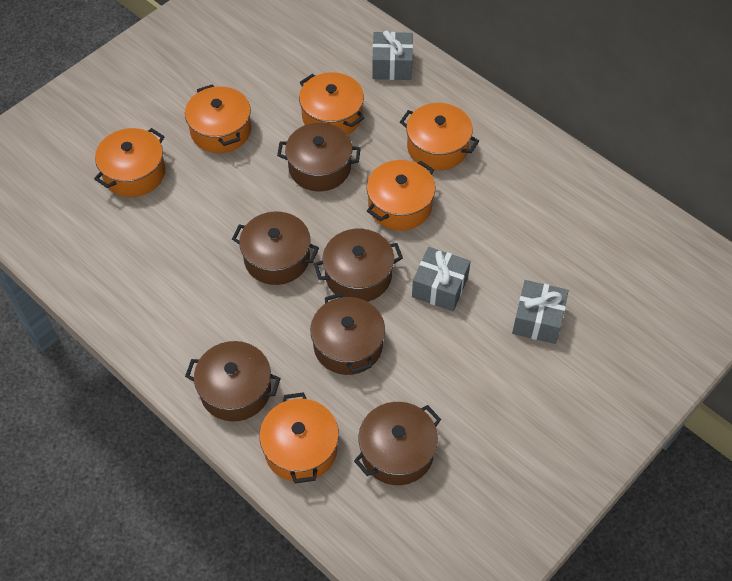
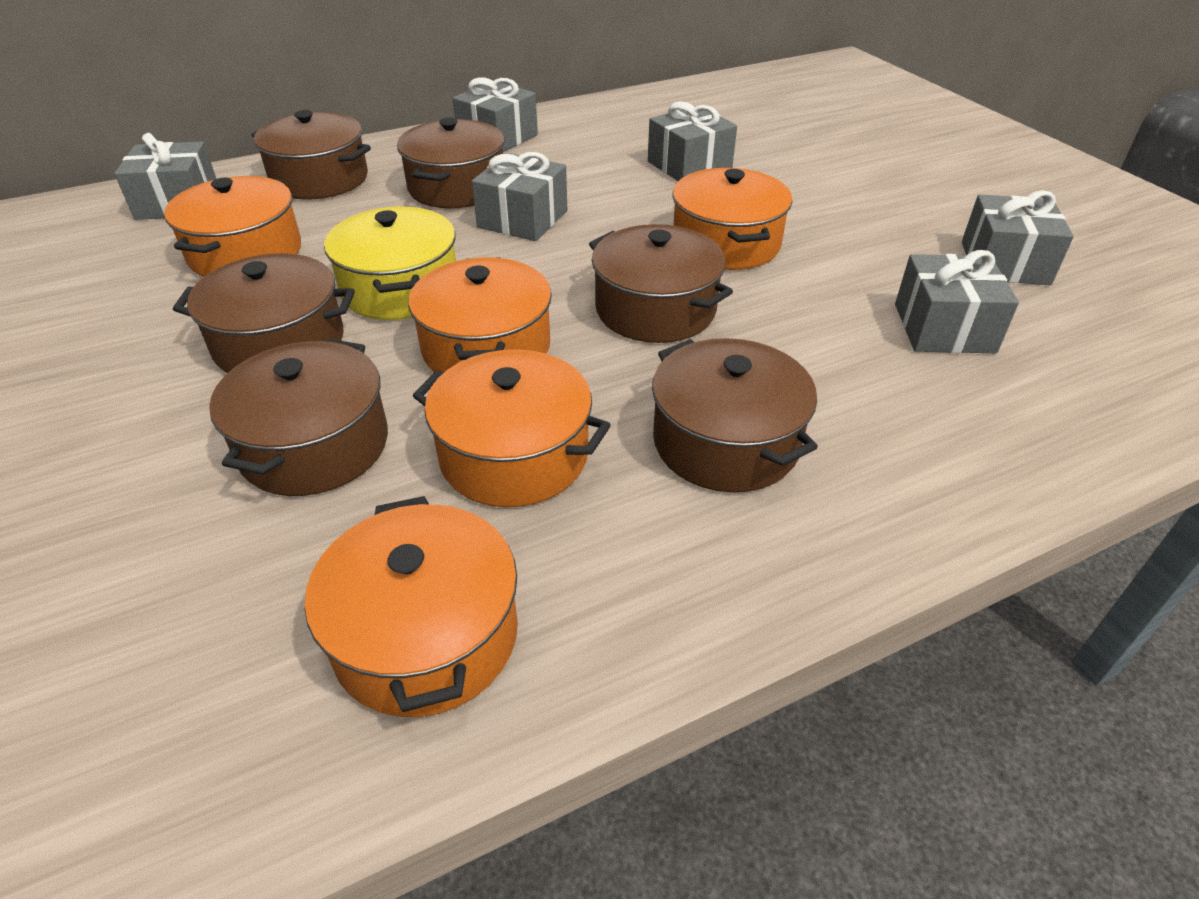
grey gift: [372,30,413,80] [412,247,470,311] [512,280,569,344] = 3 -> [114,133,216,220] [452,77,538,152] [472,152,567,241] [648,101,737,181] [895,250,1019,353] [962,190,1074,285] = 6
orange pot: [94,128,165,197] [185,84,251,153] [259,392,339,483] [299,72,364,135] [367,160,435,231] [400,103,479,170] = 6 -> [164,176,301,277] [305,496,518,717] [408,257,552,372] [413,349,611,507] [672,168,792,270] = 5
yellow pot: none = 0 -> [324,207,456,320] = 1

